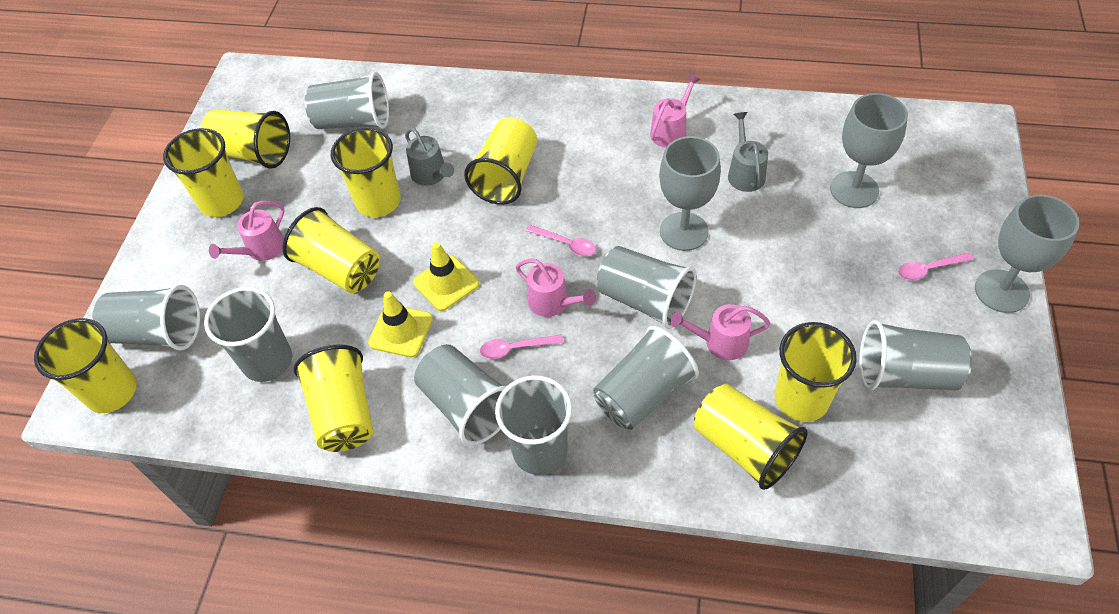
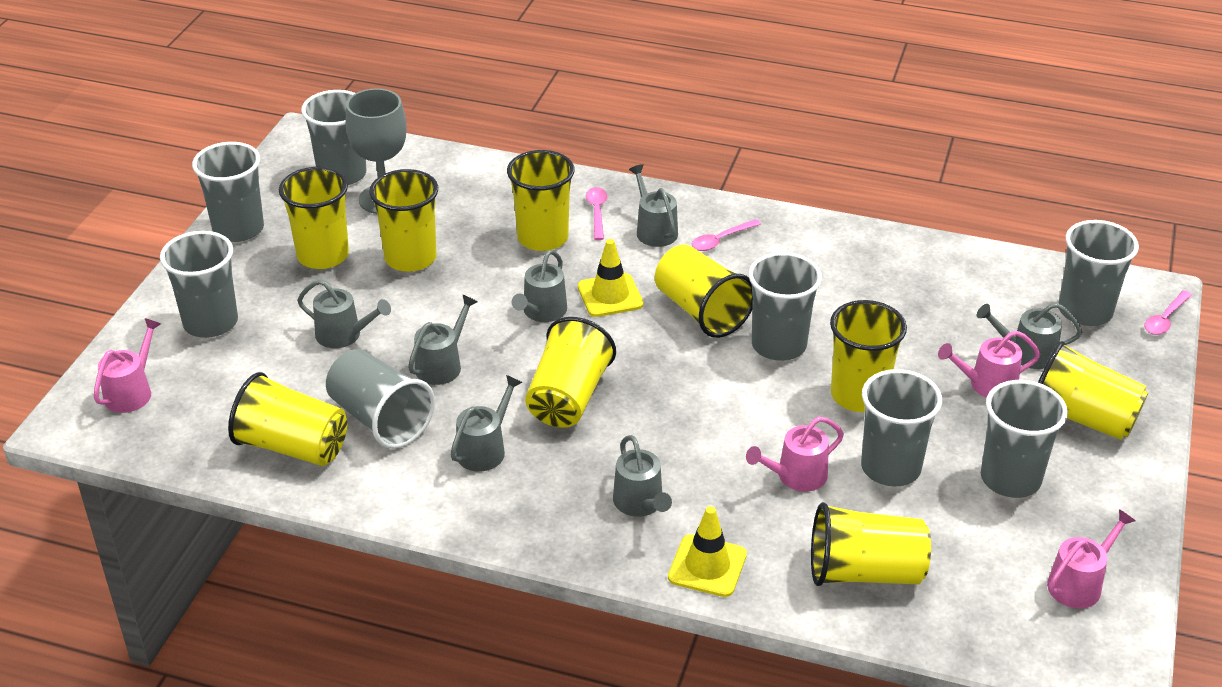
grey goblet: [659,136,721,251] [830,93,908,208] [975,195,1079,313] = 3 -> [346,88,406,214] = 1
grey watering can: [405,127,454,186] [728,112,768,192] = 2 -> [297,279,391,348] [408,295,478,385] [450,375,522,471] [512,250,567,322] [613,435,672,517] [629,164,678,247] [977,303,1082,369] = 7

